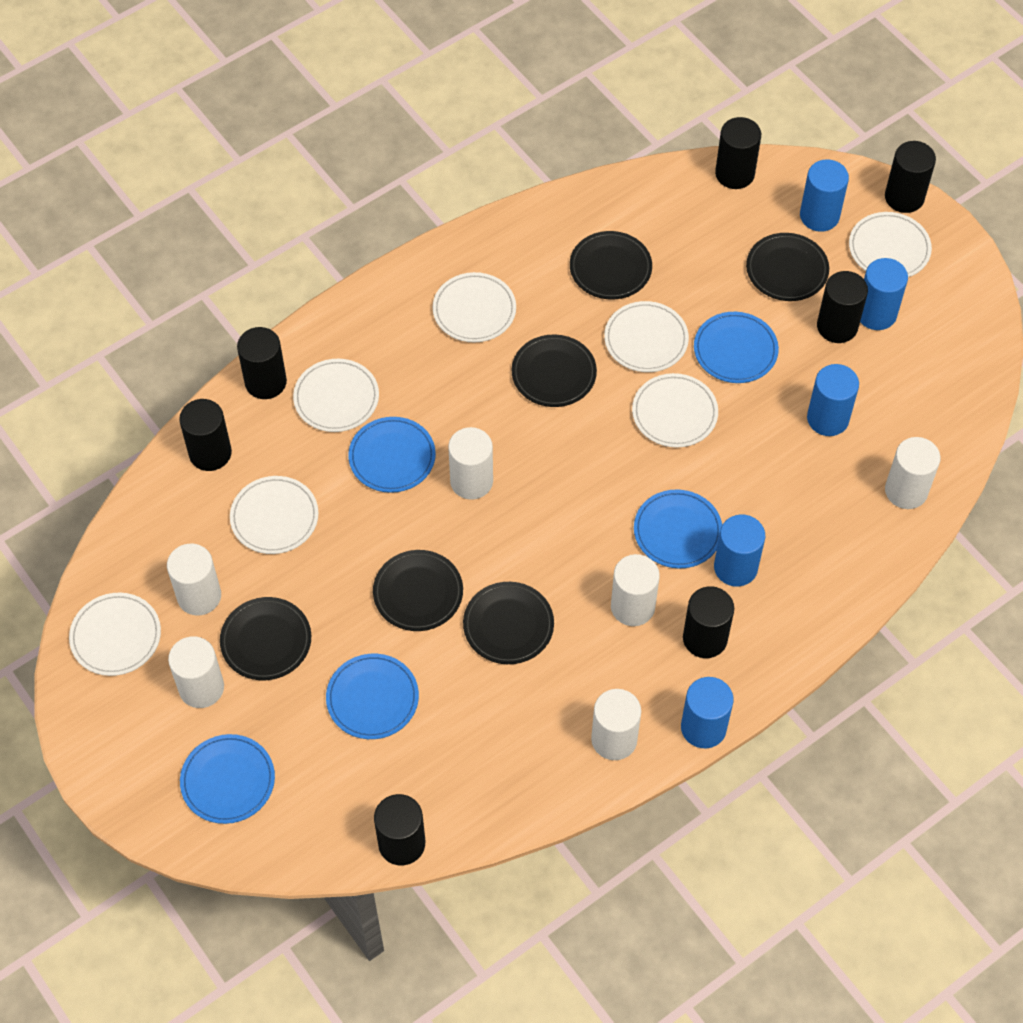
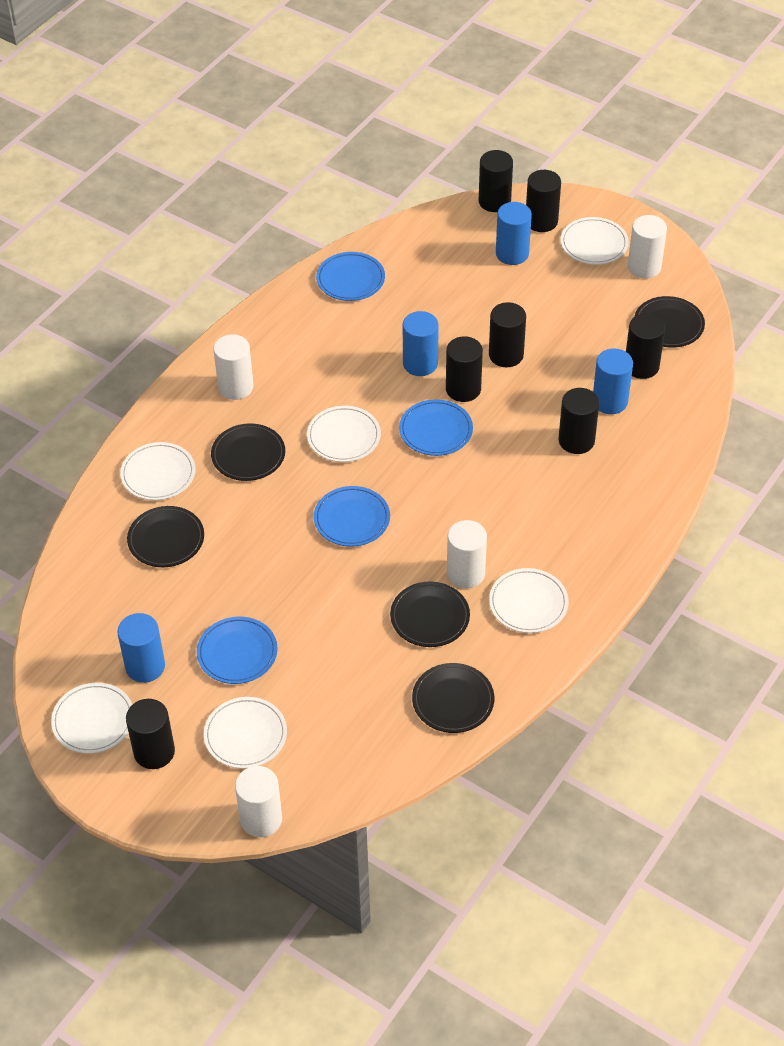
black plate: [220,597,311,680] [373,550,463,631] [463,582,554,664] [512,334,597,407] [570,231,652,299] [746,233,829,301] = 6 -> [127,506,204,567] [211,423,285,481] [390,582,470,647] [412,663,494,733] [634,296,705,348] = 5
blue cylinder: [681,677,734,748] [714,515,765,587] [800,159,849,232] [807,364,859,436] [860,258,908,330] = 5 -> [117,613,165,683] [403,311,439,376] [496,202,532,265] [593,348,633,414] = 4
blue plate: [180,734,275,824] [326,654,419,739] [348,417,436,493] [634,490,722,568] [694,312,779,383] = 5 -> [197,617,278,684] [314,486,390,547] [316,252,385,301] [399,399,473,456] = 4
white cylinder: [167,544,221,616] [168,636,224,708] [448,427,493,500] [591,689,641,760] [611,554,660,626] [885,437,940,509] = 6 -> [213,334,254,400] [235,766,282,837] [447,520,487,589] [628,215,667,279] = 4
white plate: [69,593,161,676] [230,476,319,554] [293,359,379,432] [433,272,516,342] [604,301,689,372] [632,373,718,448] [849,212,932,277] = 7 -> [51,683,133,754] [120,442,195,500] [204,697,287,769] [307,406,381,462] [489,568,569,633] [561,217,629,265] = 6

